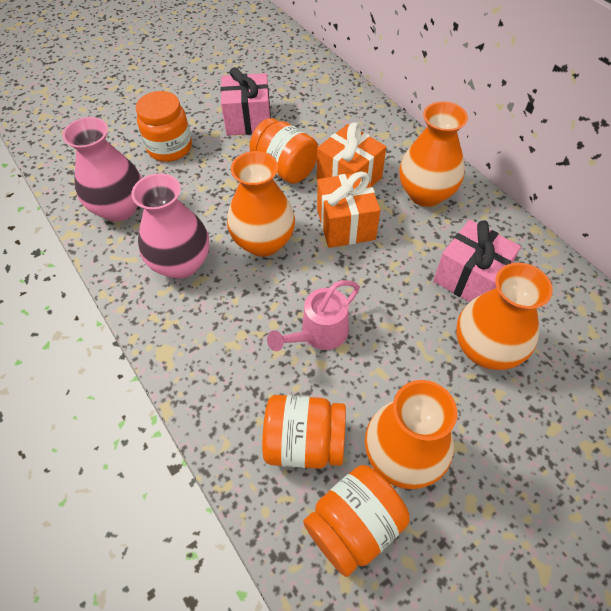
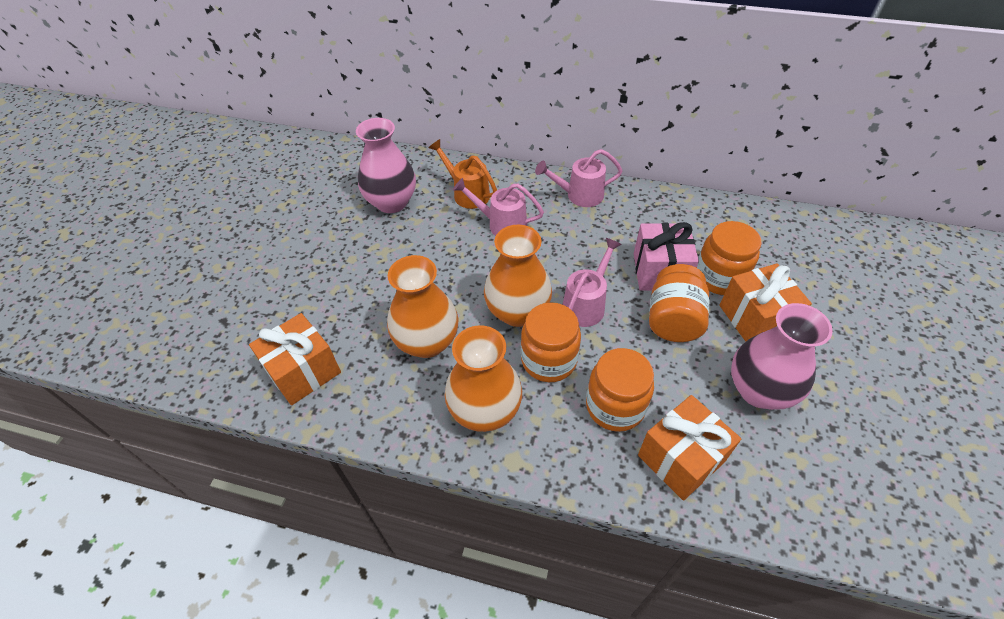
orange gift: [317,122,386,186] [317,171,380,248] = 2 -> [249,313,341,405] [638,395,741,500] [719,263,812,342] = 3
orange vase: [227,151,295,257] [365,380,457,489] [399,101,468,207] [457,263,553,370] = 4 -> [387,255,459,358] [445,325,522,432] [484,225,552,327] = 3
orange watering can: none = 0 -> [429,139,497,209] = 1
pink gift: [220,67,271,136] [433,220,521,302] = 2 -> [634,222,699,291] = 1
pink watering can: [267,280,360,351] = 1 -> [453,178,544,236] [535,149,622,207] [562,238,622,327] = 3

